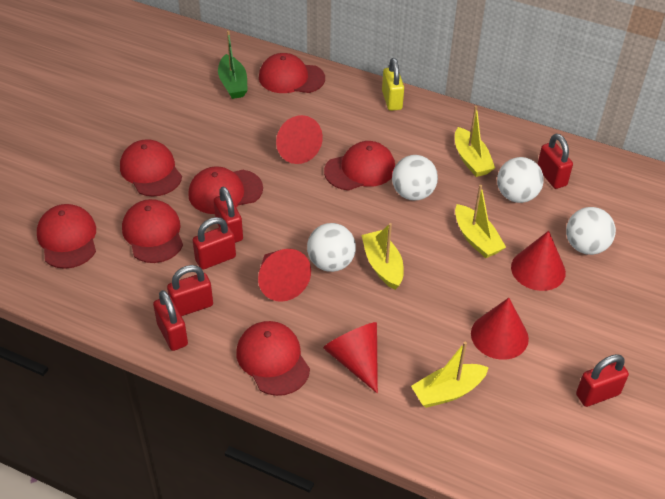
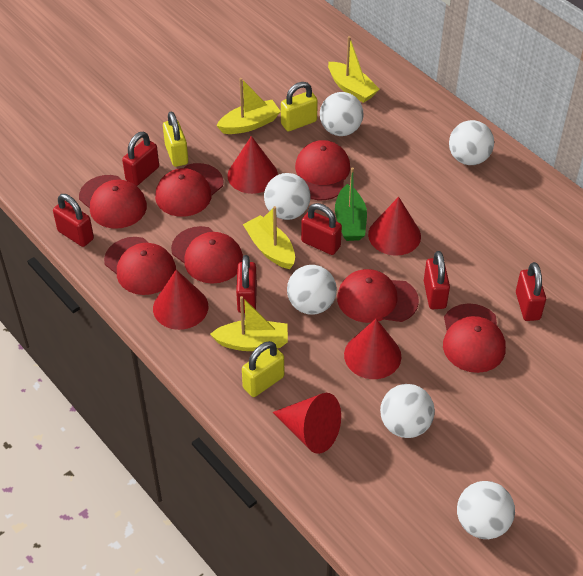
white ball: [307,223,356,272] [392,155,438,201] [497,157,544,203] [566,207,616,255] = 4 -> [264,173,311,220] [287,265,337,315] [320,92,363,136] [380,384,435,438] [449,120,494,165] [457,481,515,539] = 6
yellow padlock: [382,58,404,111] = 1 -> [163,111,188,167] [242,341,284,397] [281,82,318,131] = 3

